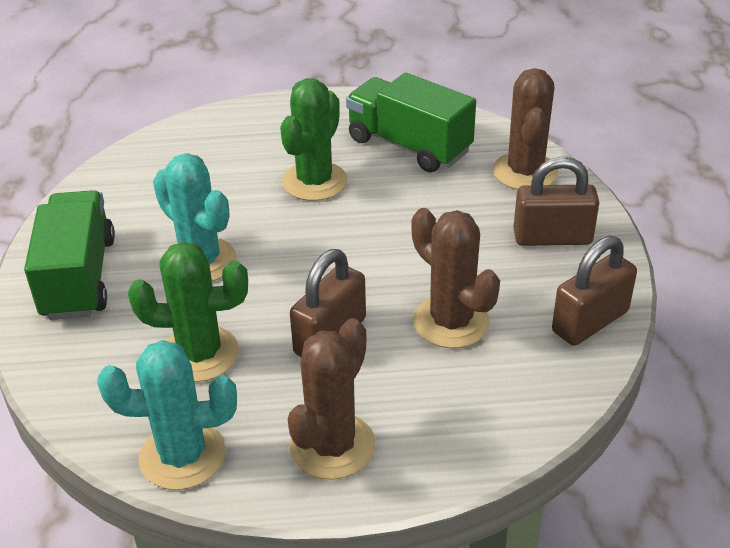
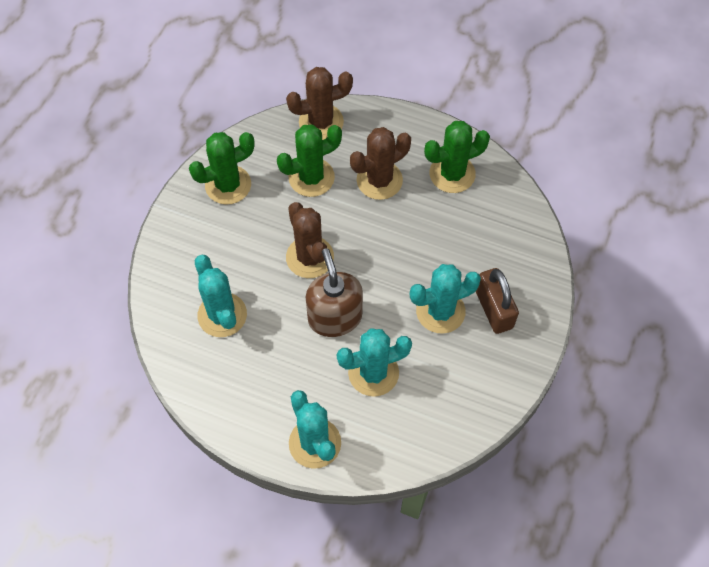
brown padlock: [290,249,366,357] [513,157,599,246] [552,236,637,346] = 3 -> [476,268,519,334] = 1
brown soap dispenser: none = 0 -> [306,248,363,337] = 1
green cactus: [128,242,248,382] [280,78,348,201] = 2 -> [189,132,255,205] [277,124,342,197] [424,121,490,193] = 3
green truck: [24,190,115,320] [346,73,476,172] = 2 -> none = 0
turquoise cactus: [97,340,237,490] [153,153,236,281] = 2 -> [195,255,247,337] [289,390,341,469] [337,328,412,397] [410,264,481,334] = 4

